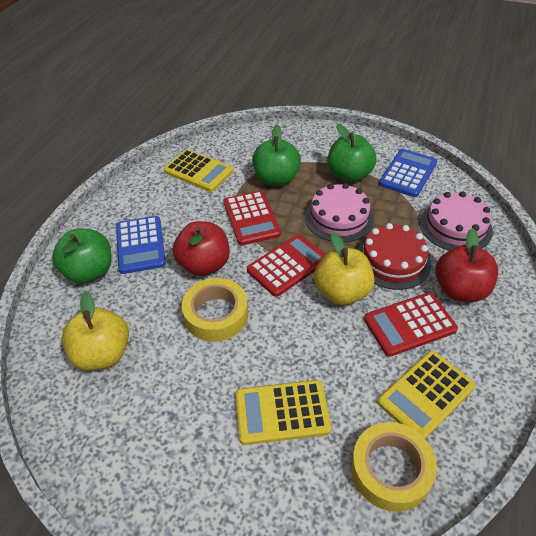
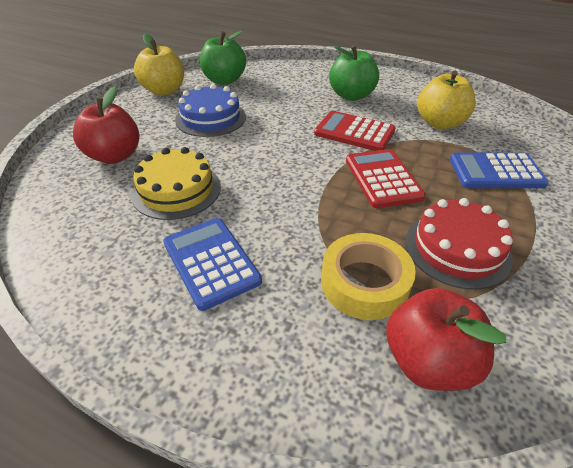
blue cake: none = 0 -> [175,84,246,137] = 1
green apple: [52,229,112,284] [252,125,301,186] [328,124,377,183] = 3 -> [200,31,246,85] [329,45,379,101] = 2
pink cake: [305,183,374,243] [420,191,493,251] = 2 -> none = 0
red calculator: [223,191,281,245] [247,234,325,297] [364,292,458,357] = 3 -> [314,111,396,151] [346,149,426,208] = 2
yellow cake: none = 0 -> [131,147,221,220] = 1
yellow calculator: [164,149,234,192] [236,380,331,445] [377,351,476,439] = 3 -> none = 0
yellow tape: [182,278,248,342] [351,422,437,512] = 2 -> [321,233,416,320] = 1

